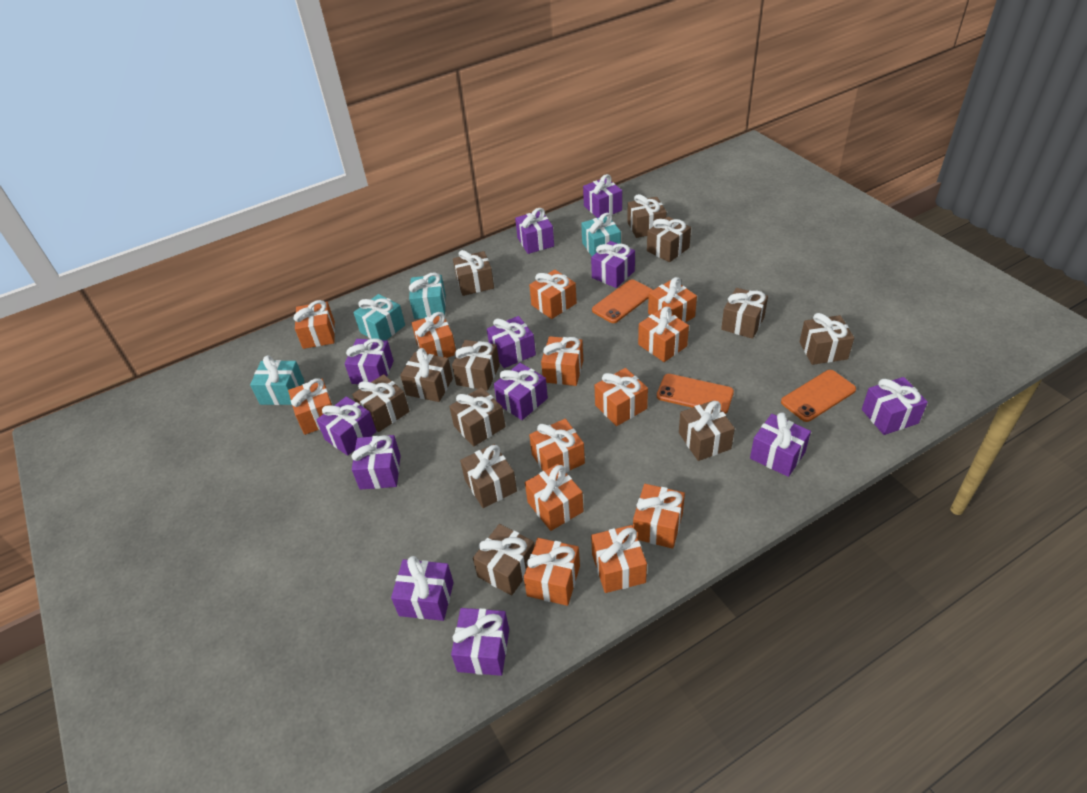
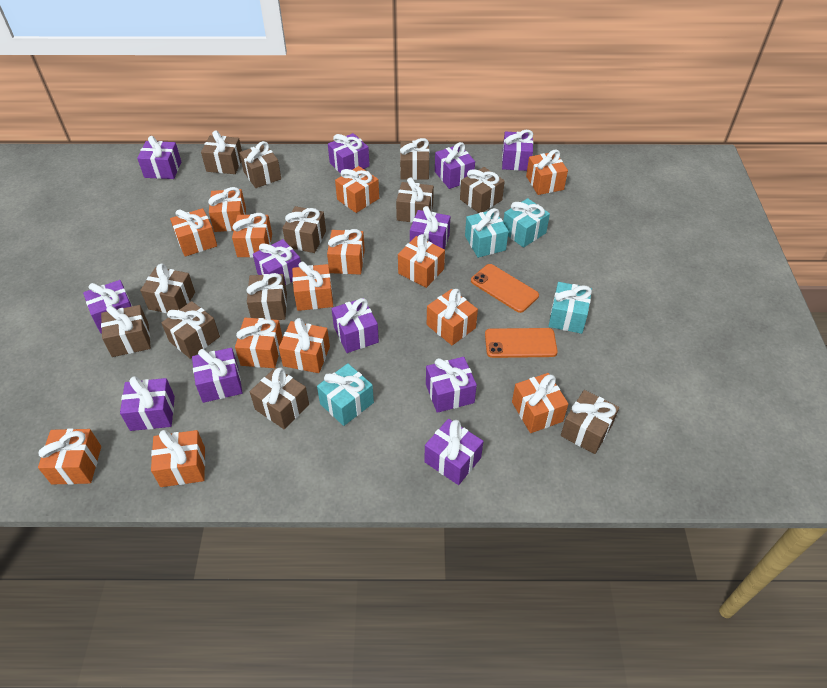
orange gift: [288,378,333,435] [293,300,335,349] [412,312,456,358] [524,538,580,606] [525,464,584,531] [529,269,577,319] [529,419,585,473] [541,336,583,386] [591,525,647,593] [594,368,648,426] [633,484,685,549] [638,307,689,362] [648,277,697,323] = 13 -> [38,428,101,485] [151,430,205,487] [170,208,217,257] [208,187,246,232] [232,213,272,258] [235,318,283,368] [279,318,330,373] [292,261,333,311] [327,229,365,275] [335,166,379,213] [398,234,445,288] [427,289,478,345] [512,373,568,433] [526,150,568,195] = 14
orange phone: [592,279,653,323] [657,374,734,414] [781,370,856,422] = 3 -> [471,264,539,313] [485,328,558,358] = 2

